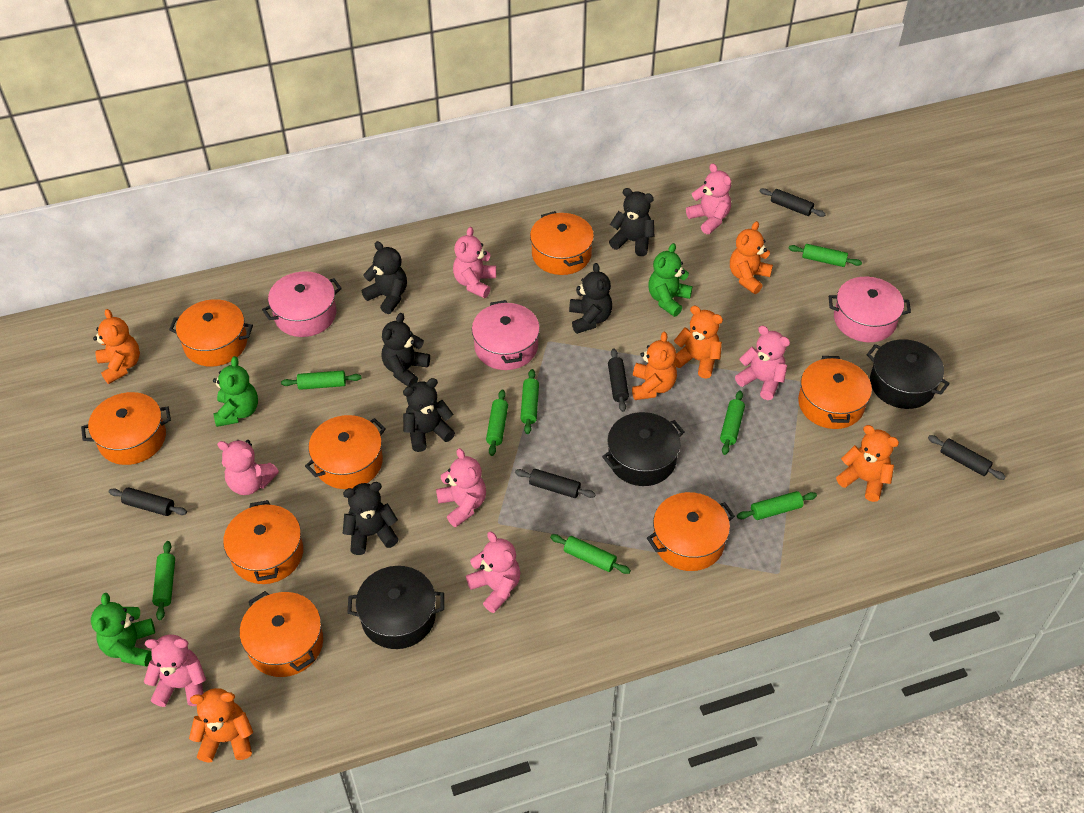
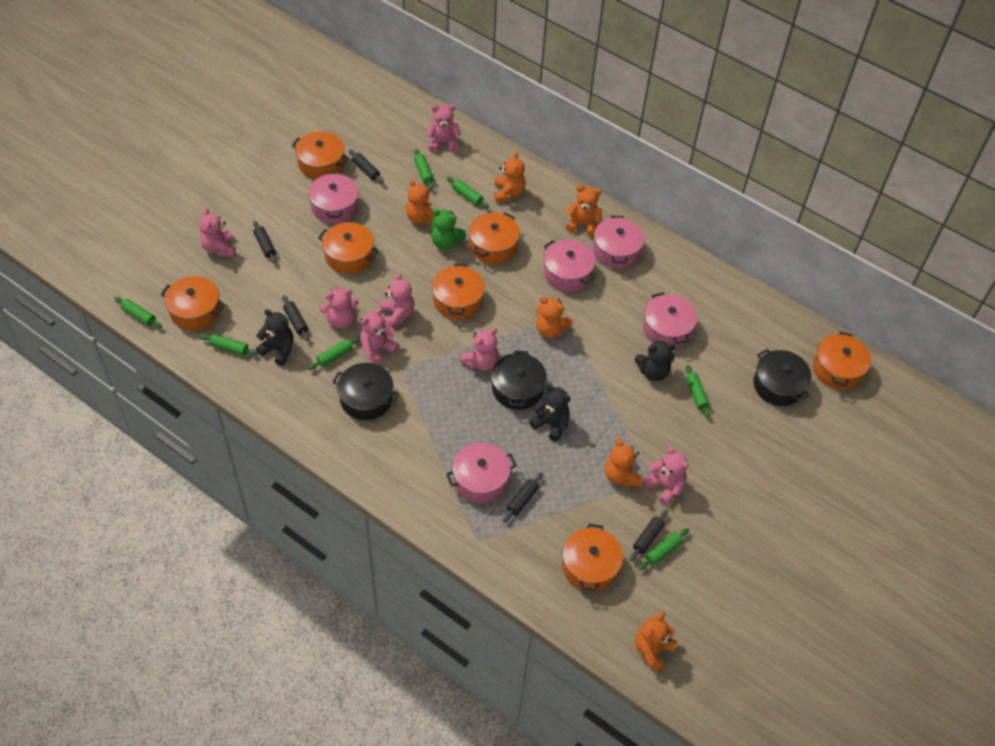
black teddy bear: [343,482,399,555] [362,241,407,314] [381,313,430,387] [403,378,455,452] [569,263,612,334] [609,188,654,256] = 6 -> [256,309,294,366] [529,384,571,441] [634,340,676,381] = 3
green rolling pin: [152,541,175,620] [281,370,362,390] [486,390,508,456] [520,369,539,434] [550,534,631,574] [720,390,745,455] [737,491,817,520] [788,244,862,267] = 8 -> [114,297,162,328] [200,334,258,356] [308,336,360,370] [414,149,434,190] [447,177,489,209] [639,528,689,570] [686,365,710,418] = 7
green teddy bear: [91,593,155,667] [213,356,258,427] [648,243,693,317] = 3 -> [431,209,466,250] = 1
orange pot: [81,392,171,465] [169,299,253,367] [223,500,303,584] [240,591,323,677] [305,415,386,489] [530,211,594,275] [647,492,735,571] [798,356,872,429] = 8 -> [161,276,225,330] [292,131,349,179] [318,222,379,274] [432,264,485,319] [469,212,520,264] [562,524,623,592] [813,332,871,390] = 7
pink pot: [262,271,342,337] [472,300,540,370] [829,277,911,342] = 3 -> [308,172,359,224] [446,443,517,503] [544,239,595,291] [593,216,645,269] [643,292,697,348] = 5

